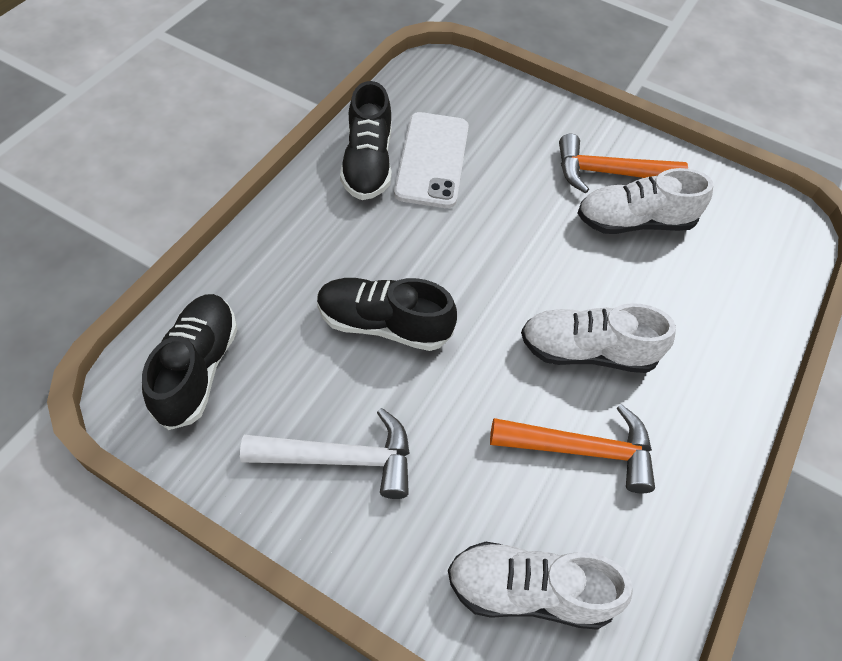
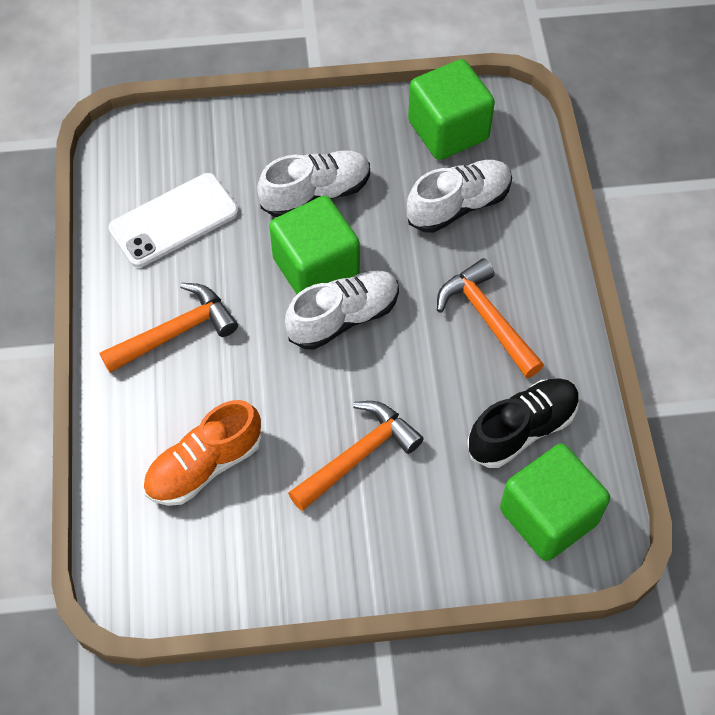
black shoe: [142,294,238,430] [317,278,457,351] [340,81,391,200] = 3 -> [467,378,580,468] = 1
green cube: none = 0 -> [269,196,360,294] [408,59,495,160] [500,443,610,561] = 3
orange hammer: [490,404,655,493] [559,134,688,193] = 2 -> [100,283,238,373] [288,401,424,511] [437,258,544,378] = 3
orange shoe: none = 0 -> [143,400,262,506] = 1
white hammer: [240,408,410,499] = 1 -> none = 0

